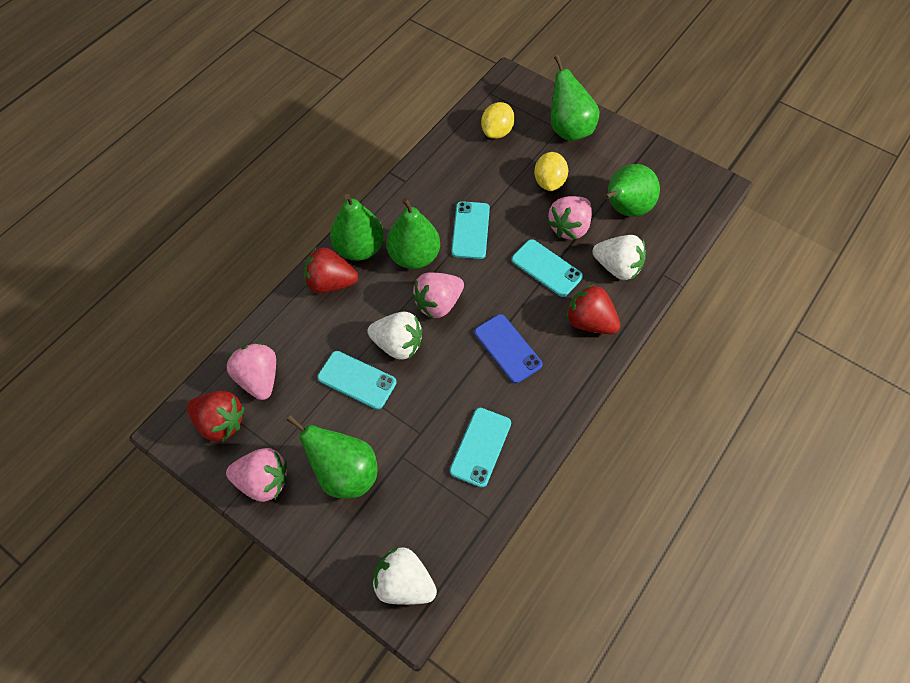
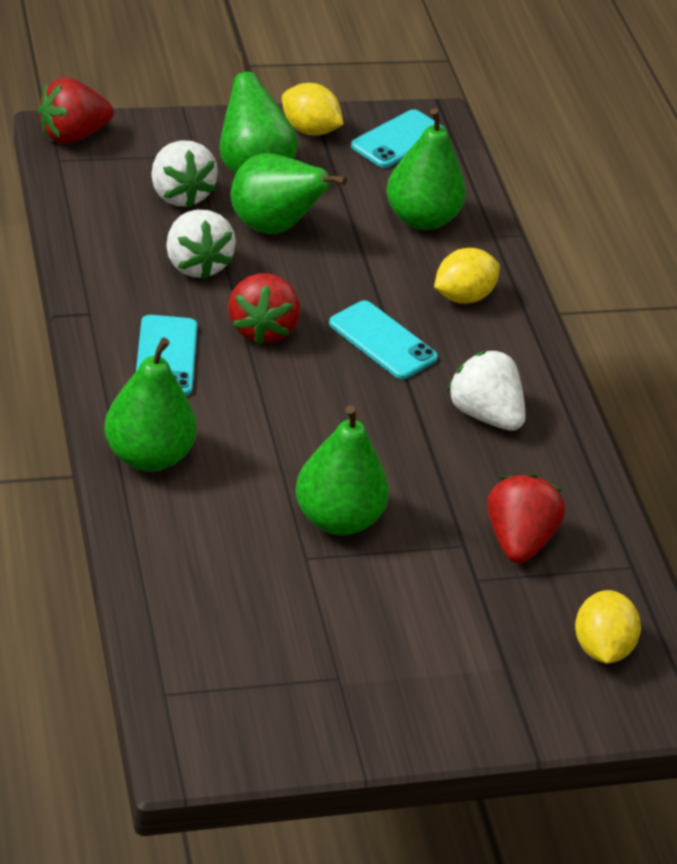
blue phone: [474,314,543,383] = 1 -> none = 0
pink strawberry: [226,448,287,502] [227,343,276,400] [412,272,464,319] [547,196,592,240] = 4 -> none = 0
turquoise phone: [317,351,397,410] [450,408,511,488] [451,201,490,259] [511,239,583,297] = 4 -> [136,315,198,396] [329,301,438,379] [351,109,446,168] = 3
yellow lemon: [481,102,515,139] [534,152,568,191] = 2 -> [282,83,344,135] [434,248,500,304] [575,590,641,664] = 3

